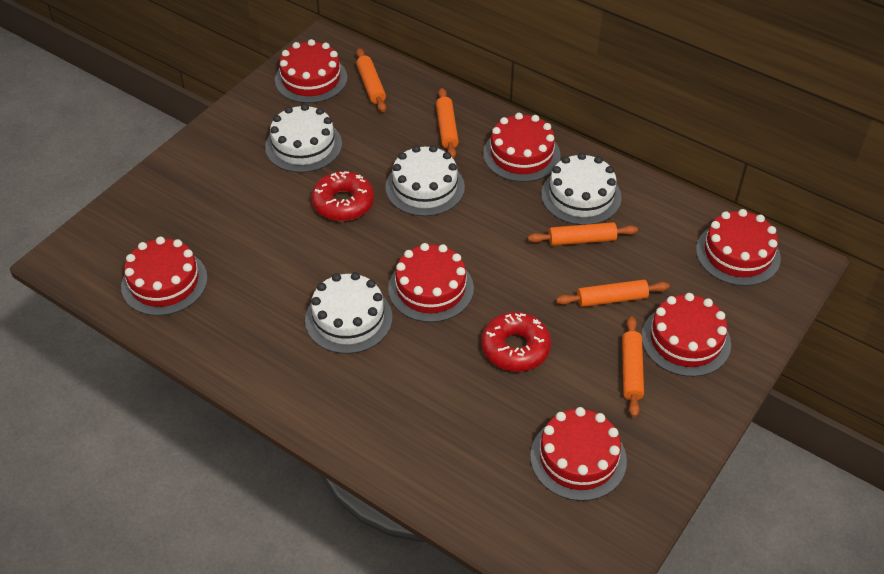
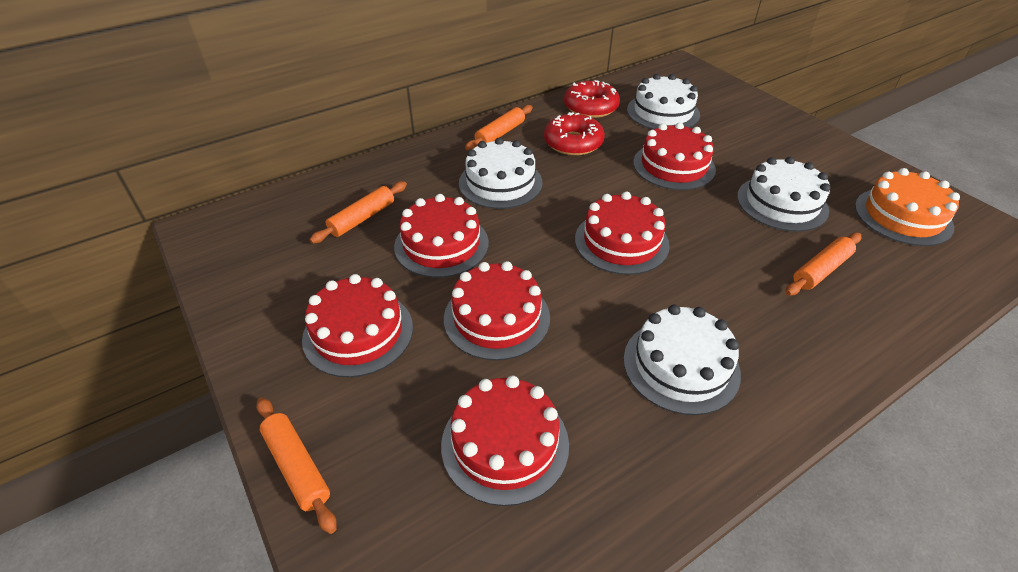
orange cake: none = 0 -> [855,168,960,246] = 1
orange rolling pin: [356,48,386,112] [436,88,459,159] [528,222,638,246] [556,280,669,307] [622,316,644,418] = 5 -> [256,397,337,534] [310,181,407,244] [465,105,533,150] [786,233,861,296] = 4
red cake: [121,237,207,316] [275,39,347,103] [388,243,474,322] [483,113,561,182] [530,407,627,501] [641,293,731,377] [696,209,781,286] = 7 -> [302,274,413,378] [394,194,489,278] [441,376,569,506] [444,261,550,361] [575,192,670,275] [633,122,716,190] = 6

